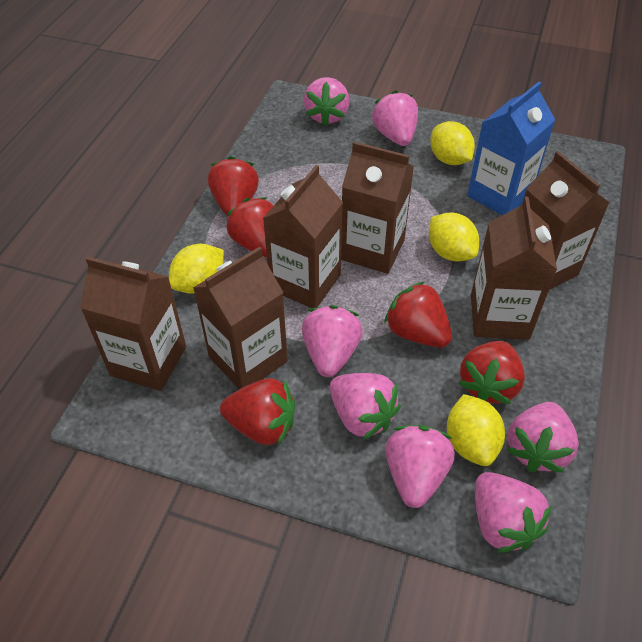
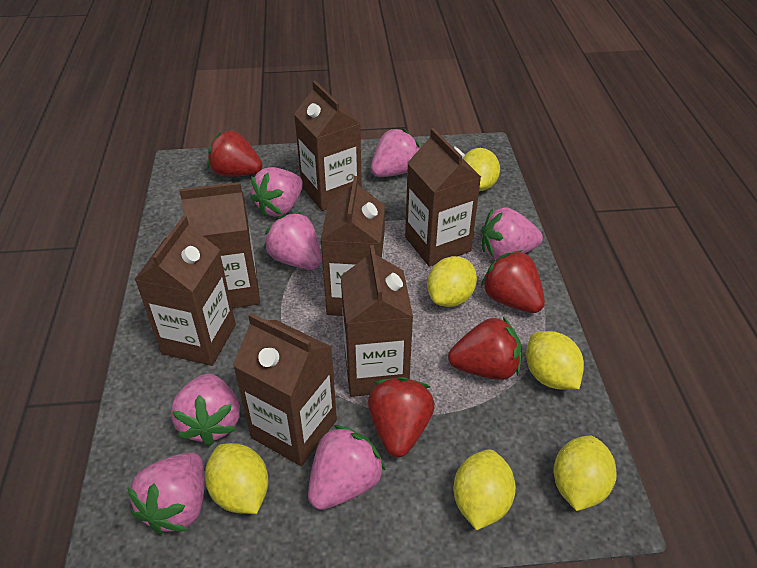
blue carton: [467,81,555,215] = 1 -> none = 0
brown carton: [80,256,186,391] [193,246,288,389] [263,165,343,308] [341,141,414,274] [471,197,557,340] [522,151,610,290] = 6 -> [134,216,236,366] [179,182,260,308] [233,313,337,466] [294,81,362,211] [321,176,385,316] [341,245,413,397] [405,128,481,267] = 7
red strawberry: [208,156,259,215] [220,378,295,445] [226,197,274,257] [384,281,452,348] [459,341,525,404] = 5 -> [207,130,263,177] [368,377,435,457] [448,317,522,380] [481,250,545,313] = 4
yellow lemon: [169,244,224,294] [429,212,479,261] [430,121,475,165] [447,394,505,466] = 4 -> [205,443,268,514] [427,256,477,307] [453,450,516,530] [463,148,500,191] [526,331,584,390] [554,435,617,511] = 6

